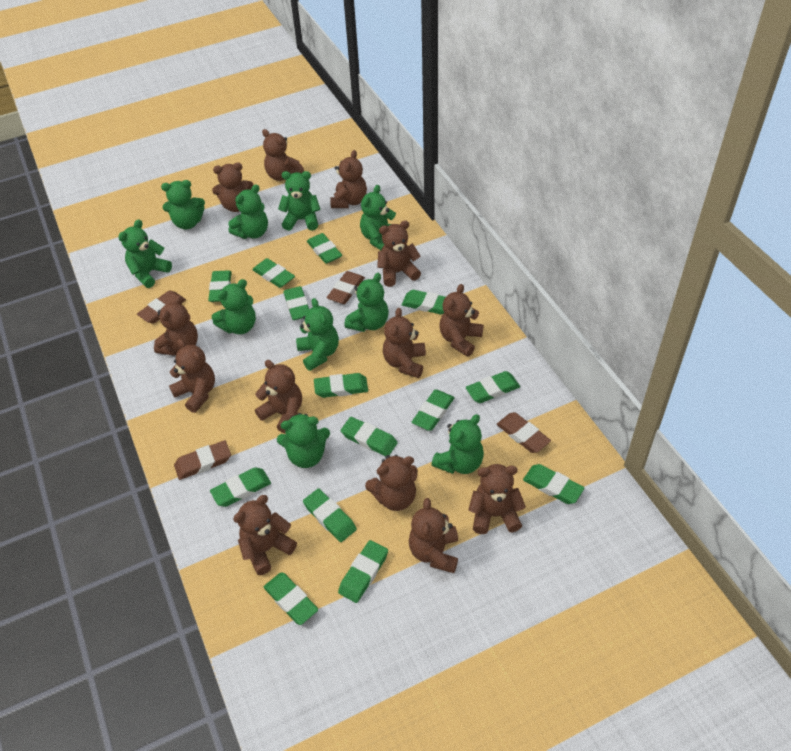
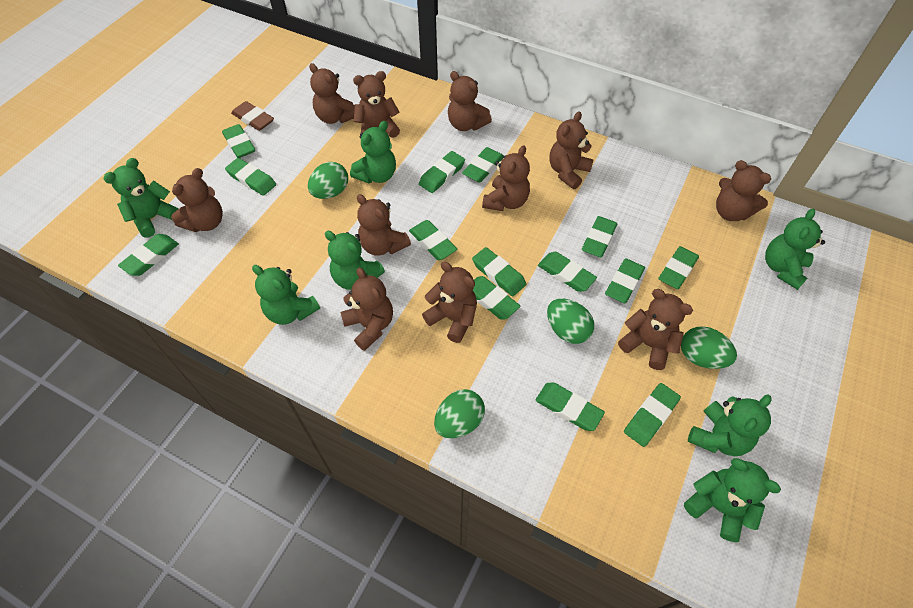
brown eraser: [137,290,186,324] [174,440,231,480] [327,271,365,304] [497,412,551,453] = 4 -> [231,101,274,131] = 1
brown teddy bear: [154,295,198,356] [169,339,215,413] [212,163,254,212] [233,495,297,575] [255,360,302,434] [262,129,304,181] [330,150,367,208] [365,455,418,511] [377,220,421,287] [383,308,426,378] [409,498,458,573] [440,284,483,357] [468,464,526,534] = 13 -> [171,168,223,232] [309,63,355,124] [340,268,393,351] [353,71,400,139] [357,194,411,256] [422,262,477,343] [448,71,492,131] [482,145,530,211] [549,111,594,189] [618,289,693,370] [716,160,771,221] = 11
green egg: none = 0 -> [308,162,348,199] [434,389,485,438] [547,299,594,344] [681,326,737,369] = 4
green teddy bear: [118,219,172,288] [161,180,205,229] [212,279,256,334] [228,184,268,239] [277,413,330,468] [278,171,320,231] [296,298,339,371] [344,273,389,332] [360,185,396,250] [431,414,484,474] = 10 -> [104,158,178,238] [252,265,320,325] [325,231,385,290] [350,121,396,183] [684,458,781,542] [688,395,772,456] [765,209,825,290] = 7

